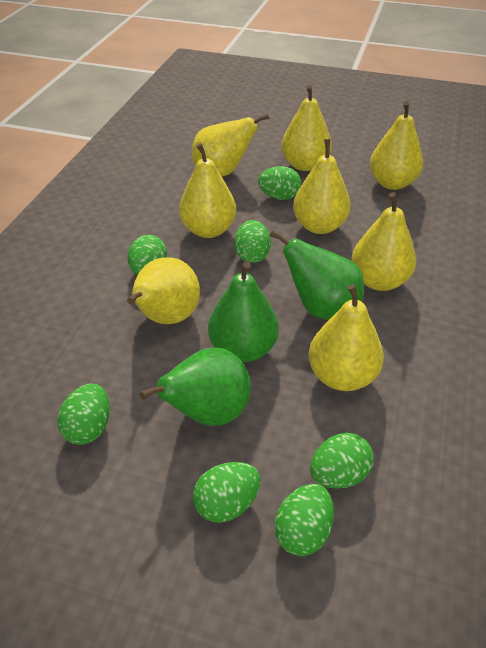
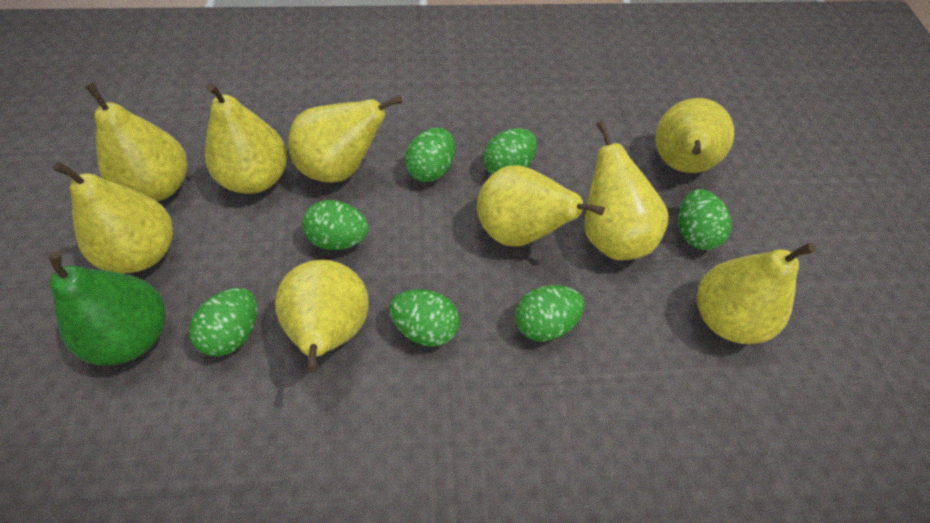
green pear: [140,348,251,426] [208,262,279,362] [270,230,364,320] = 3 -> [48,251,166,365] = 1
yellow pear: [127,257,200,324] [179,143,236,238] [192,114,269,176] [281,85,332,171] [293,139,351,234] [309,284,384,391] [351,192,416,291] [370,101,423,190] = 8 -> [53,162,173,273] [85,83,187,201] [205,83,287,194] [275,260,369,373] [288,95,402,182] [477,165,605,246] [584,120,669,260] [655,98,734,173] [697,243,816,344] = 9

